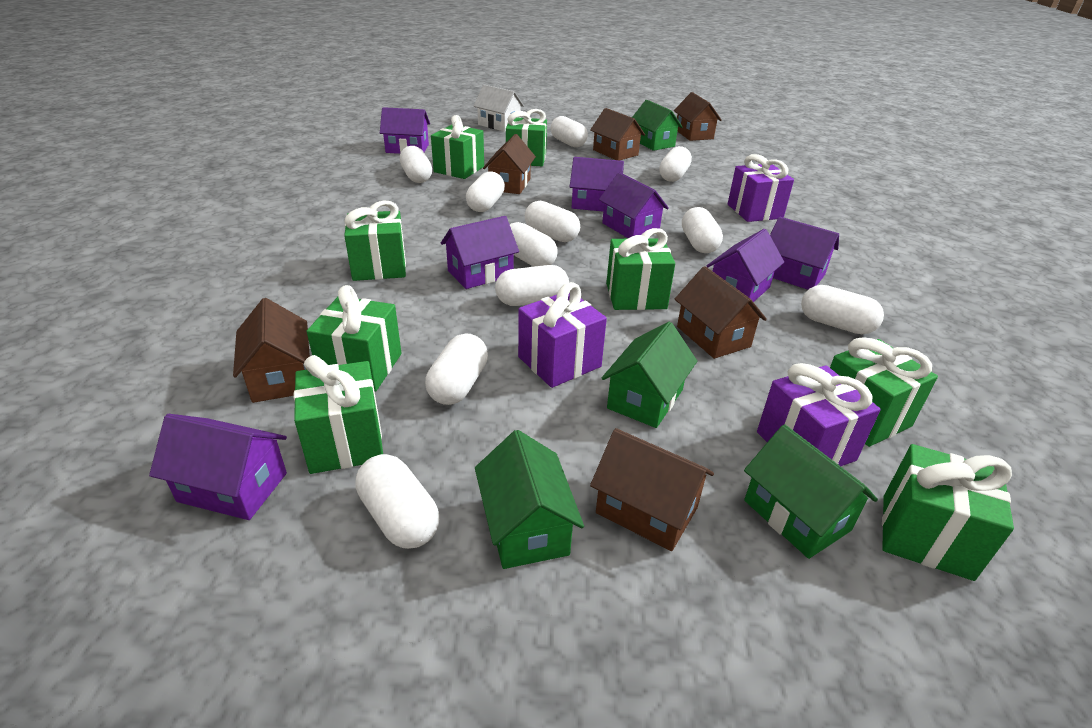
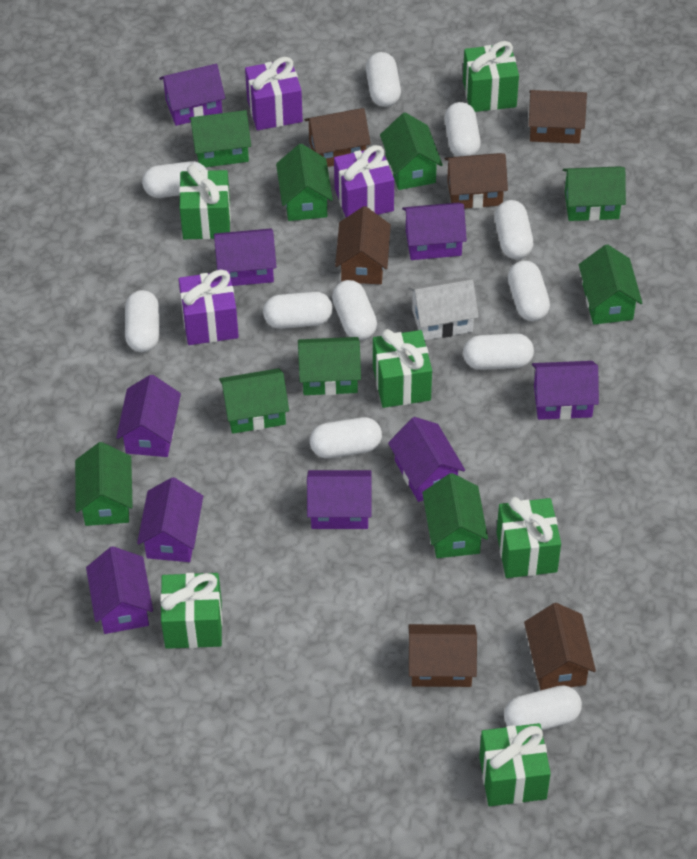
green gift: [294,355,383,474] [307,285,401,392] [344,200,406,281] [431,115,484,179] [506,109,547,166] [606,228,675,310] [830,337,938,447] [882,444,1014,581] = 8 -> [160,573,223,649] [179,165,231,239] [373,329,432,408] [463,41,519,112] [479,723,551,806] [497,497,561,578] = 6
green house: [475,430,584,569] [601,322,697,428] [632,100,682,151] [744,424,878,559] = 4 -> [75,442,133,526] [189,110,251,167] [219,368,289,434] [276,144,333,221] [298,337,361,395] [380,112,443,190] [422,473,488,558] [563,166,626,221] [579,244,642,324] = 9
purple house: [149,414,287,520] [380,107,430,154] [441,216,519,289] [570,157,624,211] [599,172,669,238] [707,229,784,302] [770,217,839,290] = 7 -> [86,546,153,634] [116,375,181,457] [137,477,203,562] [159,64,225,126] [214,228,276,286] [307,470,372,529] [388,417,465,502] [402,202,467,260] [532,361,599,420] = 9

